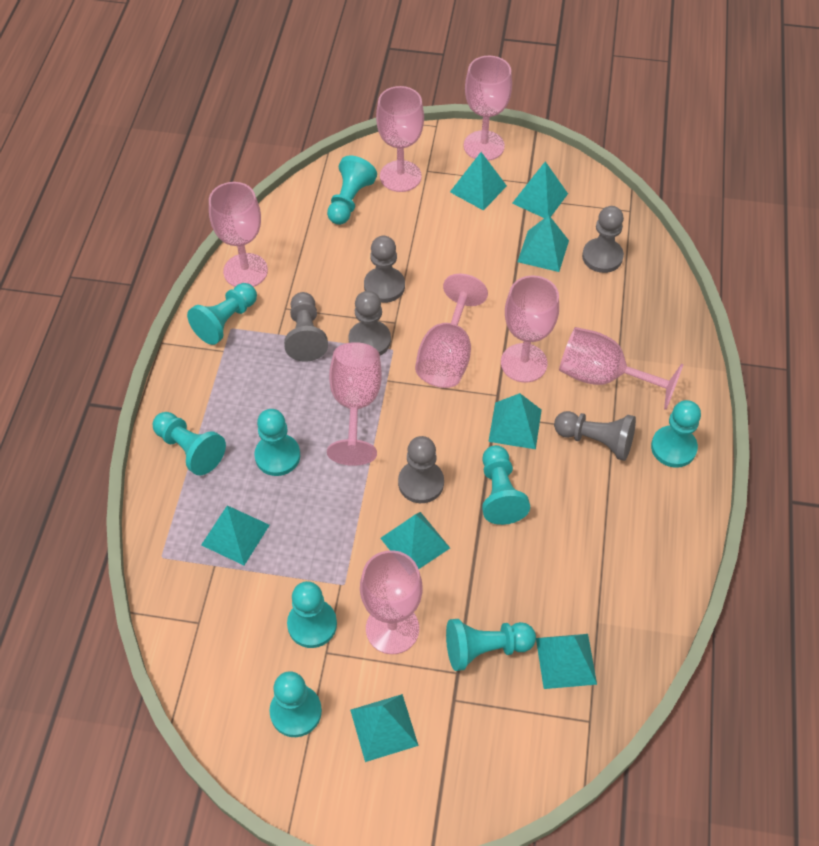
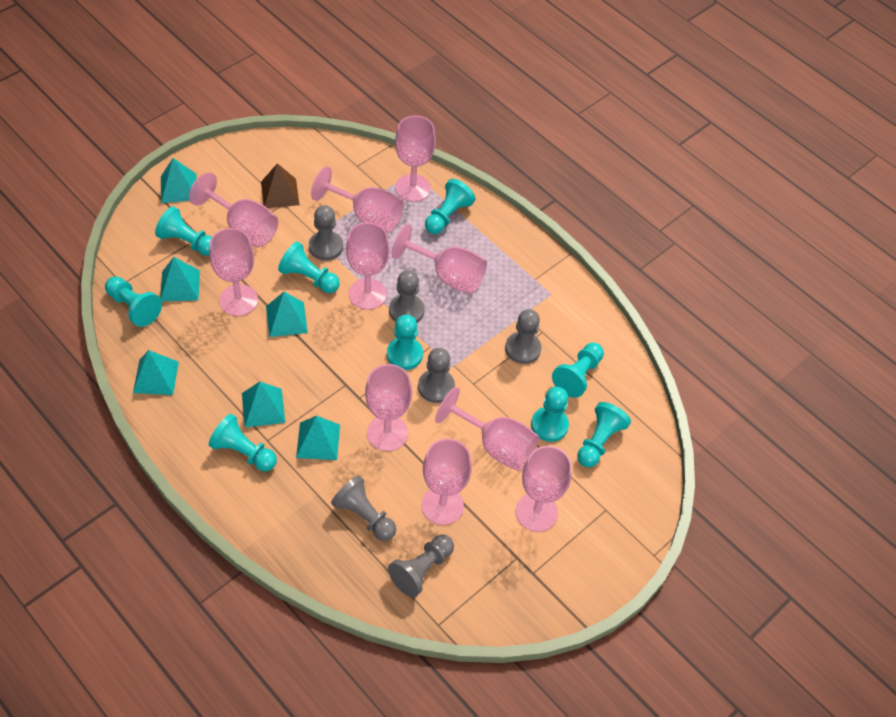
brown pyramid: none = 0 -> [261,163,299,208] = 1
pink goblet: [209,182,268,287] [327,342,382,466] [360,550,423,654] [376,86,424,192] [415,274,488,388] [464,56,512,161] [501,276,559,383] [559,327,684,410] = 8 -> [189,172,279,247] [209,228,258,316] [311,166,404,233] [346,222,390,310] [365,364,412,451] [391,224,487,294] [395,115,436,202] [421,439,472,525] [435,387,540,471] [515,446,572,532] = 10
turquoise pyramid: [201,505,270,565] [350,694,419,762] [380,512,450,569] [450,152,507,211] [488,393,542,449] [512,161,568,218] [517,215,569,272] [536,634,597,689] = 8 -> [133,350,179,395] [160,257,200,301] [161,158,197,203] [242,382,285,427] [266,292,308,337] [296,416,340,460] = 6

